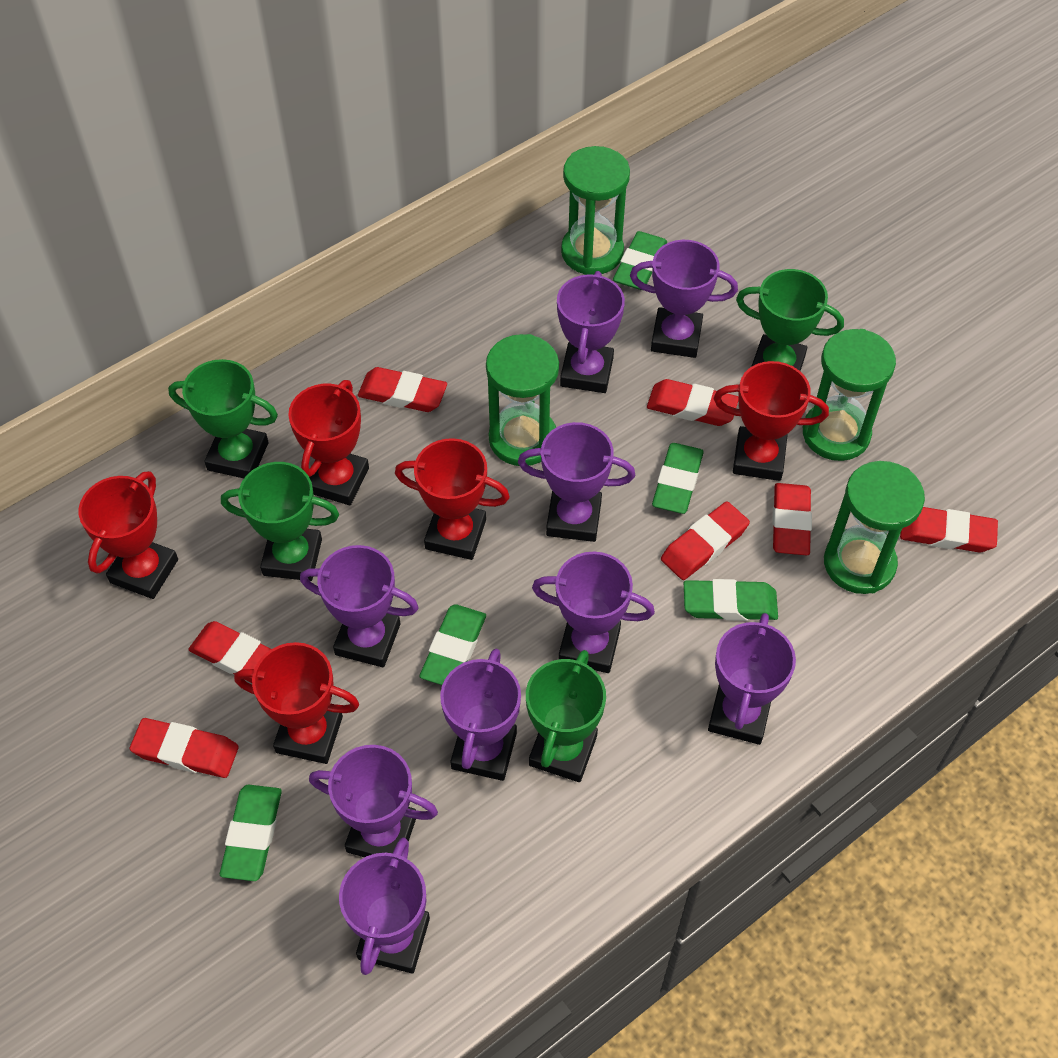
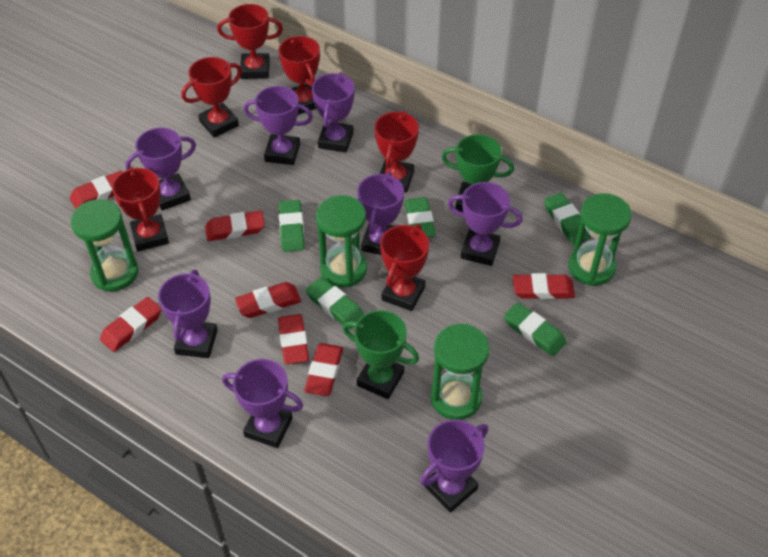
green trophy: [168,359,278,478] [221,462,339,581] [526,650,606,782] [736,269,844,371] = 4 -> [342,310,419,399] [441,134,514,212] = 2
purple trophy: [300,545,419,667] [309,745,438,857] [339,838,430,975] [440,649,521,781] [518,422,635,542] [532,552,655,673] [557,271,625,393] [630,240,738,358] [708,613,796,745] = 9 -> [126,127,196,211] [158,270,218,358] [222,359,303,448] [244,86,313,165] [312,72,355,153] [357,172,404,255] [420,420,488,513] [448,182,523,266] = 8
red trophy: [79,471,178,599] [234,642,359,764] [288,380,369,505] [395,438,510,560] [714,361,829,481] = 5 -> [112,167,169,251] [181,57,242,138] [217,4,283,79] [278,36,320,115] [374,111,419,193] [380,224,429,311] = 6

